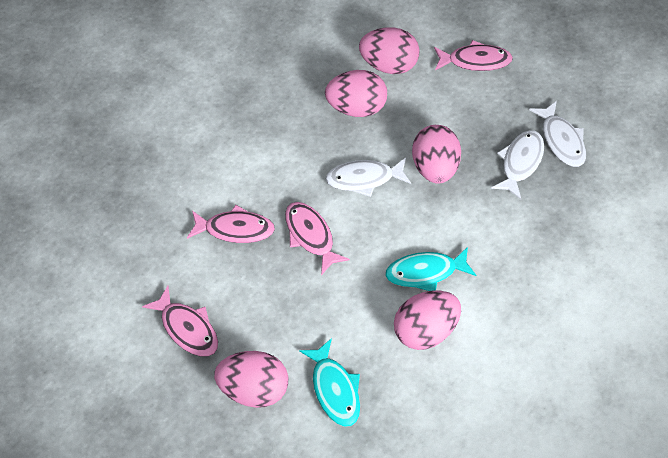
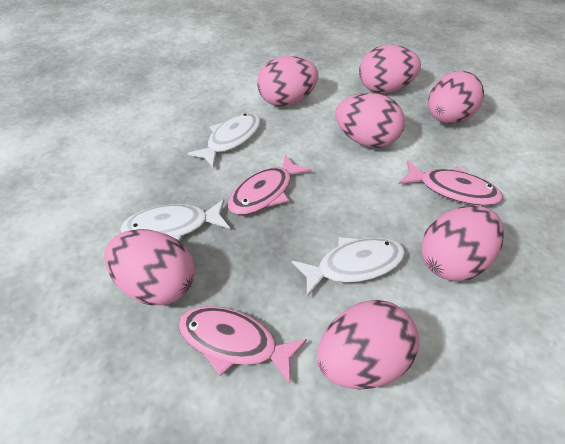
pink egg: [214,351,288,408] [325,70,387,117] [359,27,420,74] [394,291,461,350] [412,125,461,184] = 5 -> [104,229,195,305] [257,56,319,107] [317,300,419,389] [335,93,405,148] [359,45,421,93] [421,206,504,281] [428,71,484,124] = 7
pink fish: [142,286,218,357] [187,205,275,243] [285,202,350,275] [434,40,513,71] = 4 -> [178,306,307,385] [228,154,312,215] [399,160,503,206] = 3
turquoise fish: [299,338,360,427] [385,247,476,291] = 2 -> none = 0

